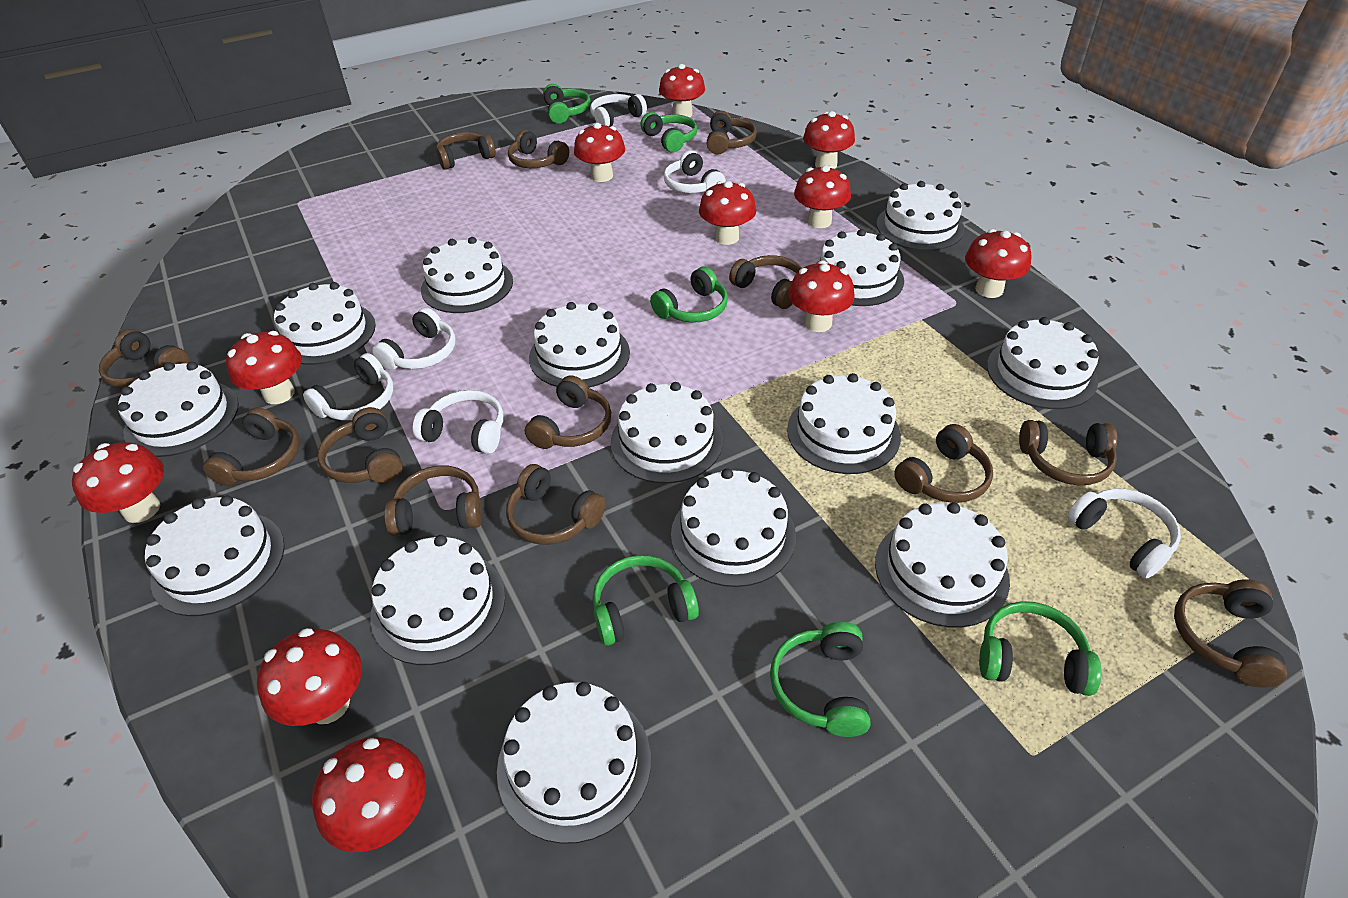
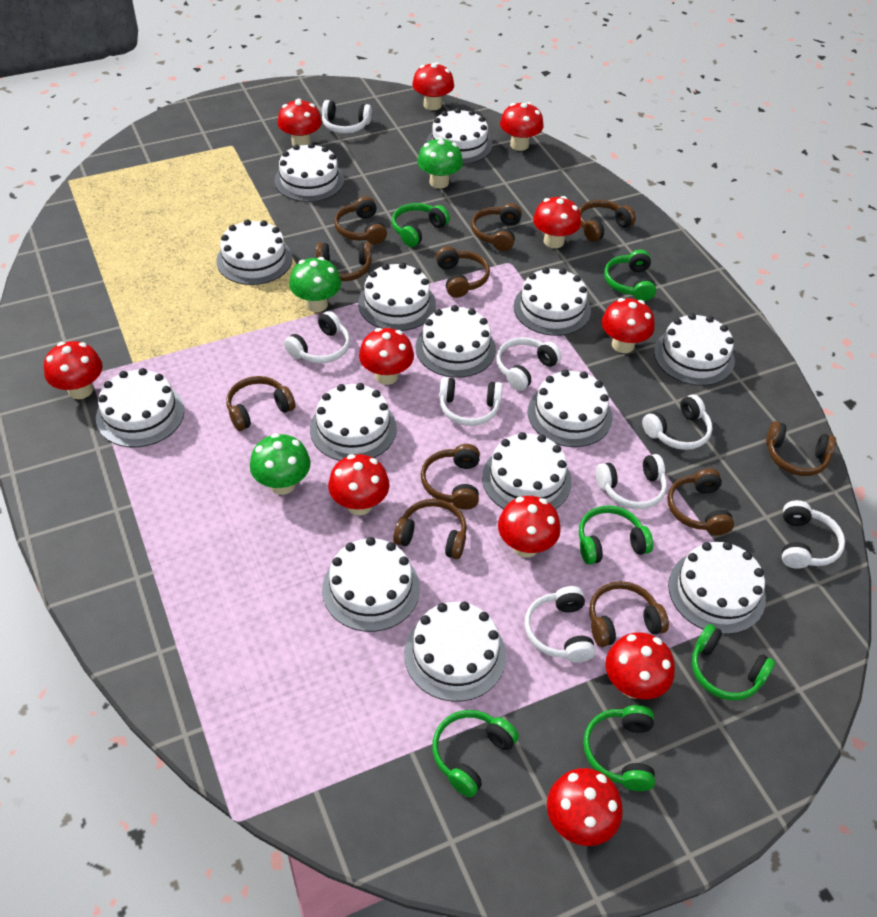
brown headphones: [99,329,189,388] [203,407,300,486] [317,407,403,483] [384,466,482,536] [436,132,496,170] [506,464,606,545] [508,130,569,168] [525,375,611,449] [706,111,757,155] [729,255,802,309] [894,424,993,503] [1019,420,1117,485] [1174,579,1287,688] = 13 -> [226,376,295,431] [316,242,372,281] [334,196,387,244] [393,499,467,559] [421,444,480,510] [436,246,490,298] [471,203,522,251] [579,200,636,242] [589,581,669,647] [668,468,734,535] [766,421,836,476] = 11
green mushroom: none = 0 -> [250,433,311,495] [289,257,341,312] [417,137,463,189] = 3
white headphones: [303,353,393,420] [372,308,456,370] [413,390,503,454] [590,94,647,127] [664,150,726,193] [1067,488,1181,579] = 6 -> [284,311,350,363] [322,100,372,134] [439,377,503,426] [496,337,562,391] [525,586,596,663] [596,454,667,509] [642,394,712,450] [782,500,845,569] = 8

